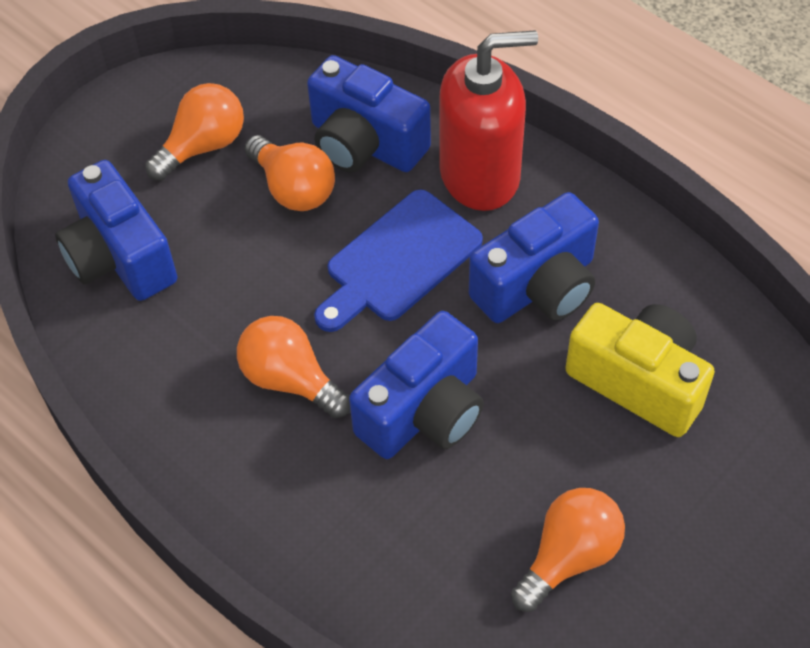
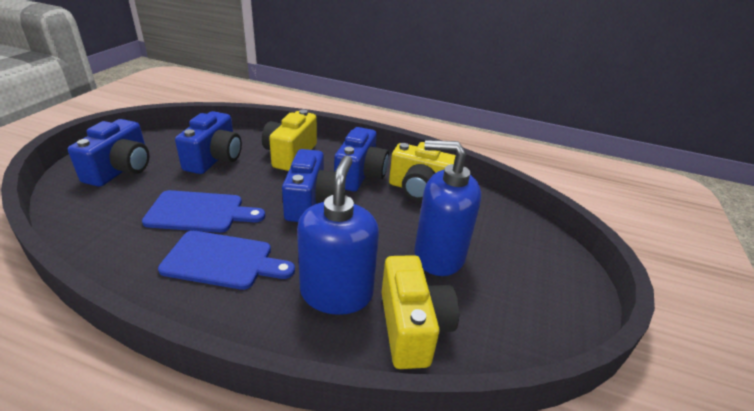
blue cutting board: [314,190,483,332] = 1 -> [142,190,265,233] [158,230,295,290] = 2
blue soap dispenser: none = 0 -> [297,155,379,315] [414,140,481,276] = 2
orange light bulb: [145,83,244,181] [237,316,350,418] [244,135,335,211] [511,488,625,612] = 4 -> none = 0
red soap dispenser: [439,30,538,211] = 1 -> none = 0
yellow camera: [565,303,715,437] = 1 -> [262,110,317,171] [381,255,459,369] [389,142,456,201] = 3

